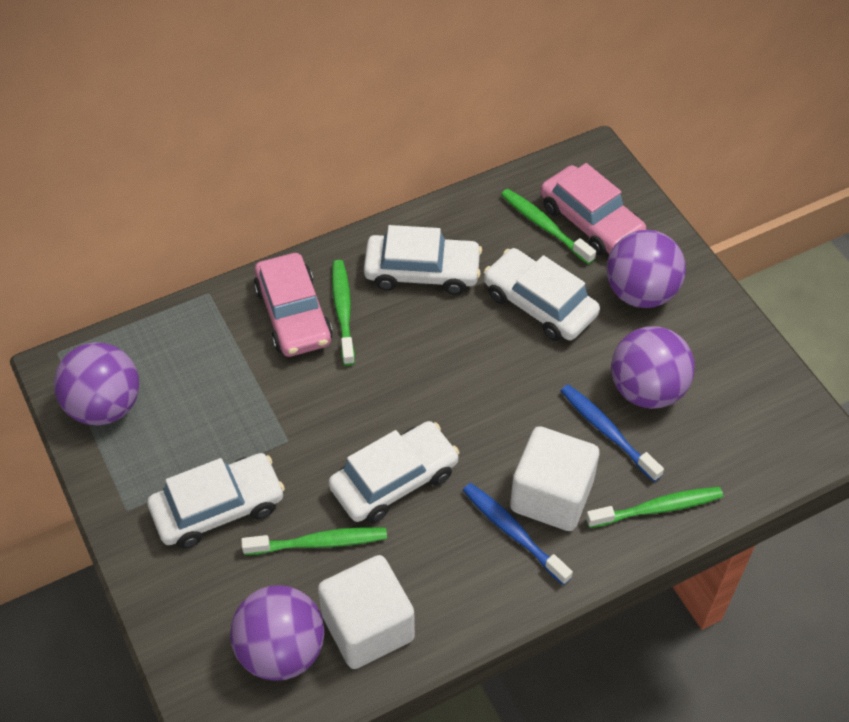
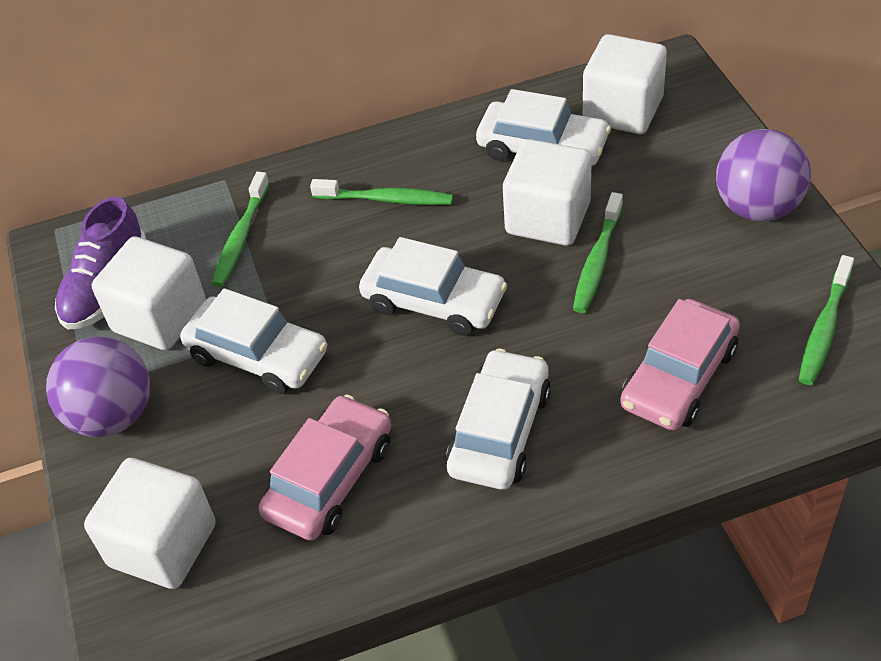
blue toothbrush: [463,483,573,585] [561,384,664,482] = 2 -> none = 0
purple ball: [54,342,139,426] [230,585,325,681] [606,230,686,308] [611,326,695,409] = 4 -> [46,337,150,437] [716,129,811,221] = 2
purple shoe: none = 0 -> [55,197,146,330] = 1
white cube: [318,555,415,669] [510,426,600,531] = 2 -> [84,458,216,589] [92,236,206,350] [503,139,592,246] [583,34,667,134] = 4

